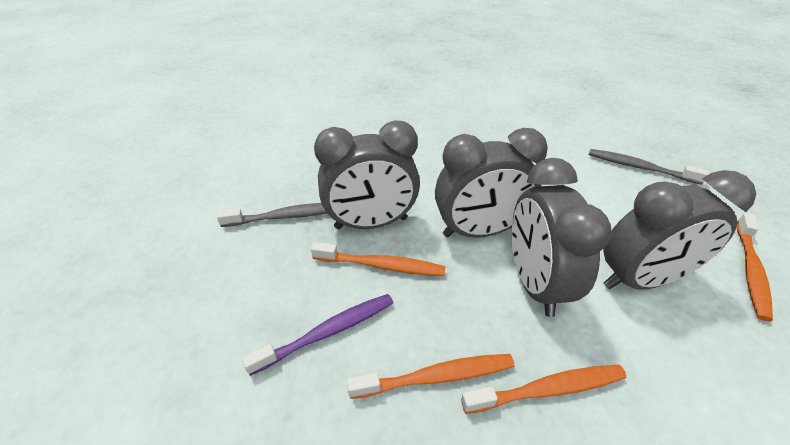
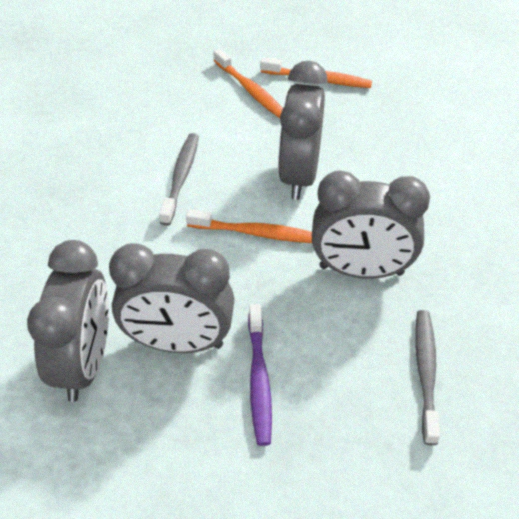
orange toothbrush: [311,242,446,276] [347,354,515,399] [461,365,627,414] [737,213,773,321] = 4 -> [186,209,312,243] [213,48,283,118] [260,57,372,88] = 3

